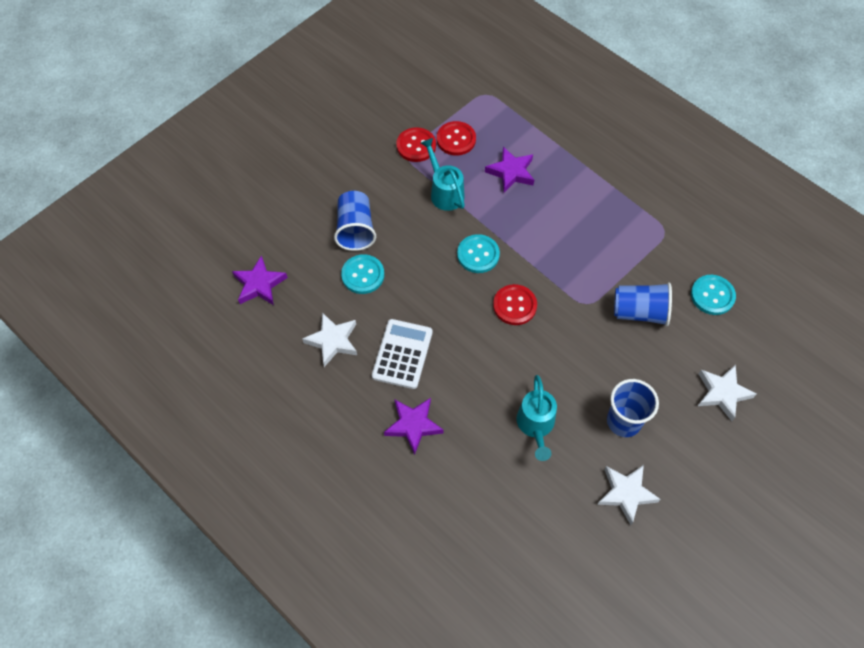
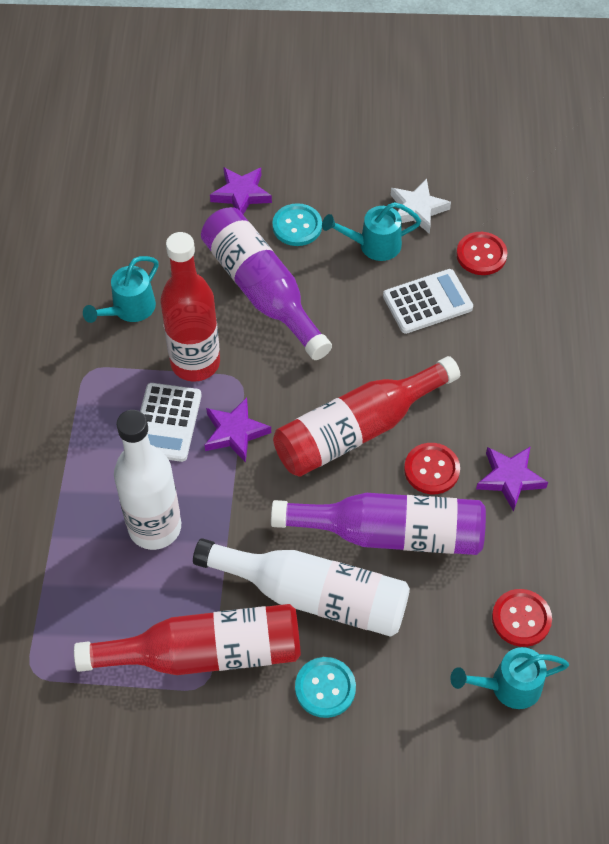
blue cup: [334,191,376,251] [607,379,659,437] [614,283,672,326] = 3 -> none = 0
purple bottle: none = 0 -> [201,207,332,360] [271,493,486,555] = 2
red bottle: none = 0 -> [74,604,301,675] [161,232,220,382] [273,356,460,477] = 3
turquoise button: [341,254,384,294] [457,234,500,273] [691,275,736,315] = 3 -> [272,203,322,246] [295,657,356,718] = 2
turquoise watering can: [421,138,465,211] [517,375,557,461] = 2 -> [83,256,159,323] [322,202,421,261] [450,647,569,709] = 3
white bottle: none = 0 -> [114,410,181,550] [193,538,410,637] = 2
white calculator: [372,319,433,389] = 1 -> [140,383,202,462] [383,269,473,334] = 2
white star: [302,312,357,367] [597,465,660,525] [698,365,756,421] = 3 -> [391,179,451,234] = 1

